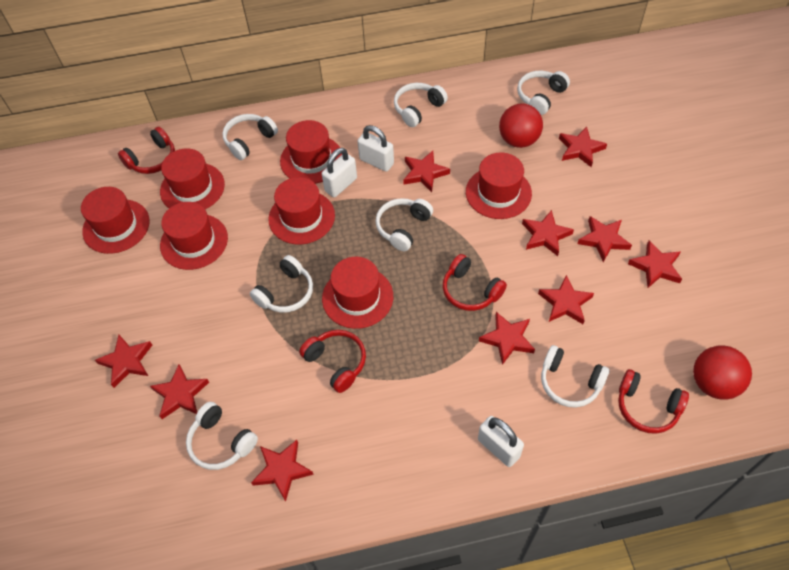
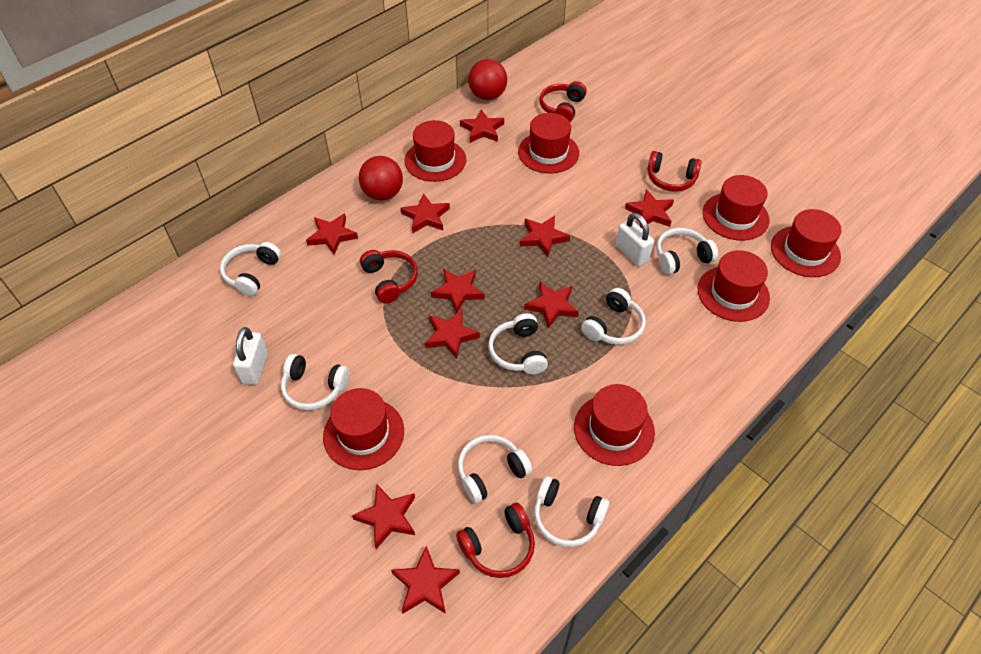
white padlock: [322,148,357,197] [358,125,394,172] [478,416,524,467] = 3 -> [233,327,268,385] [616,213,654,266] = 2

